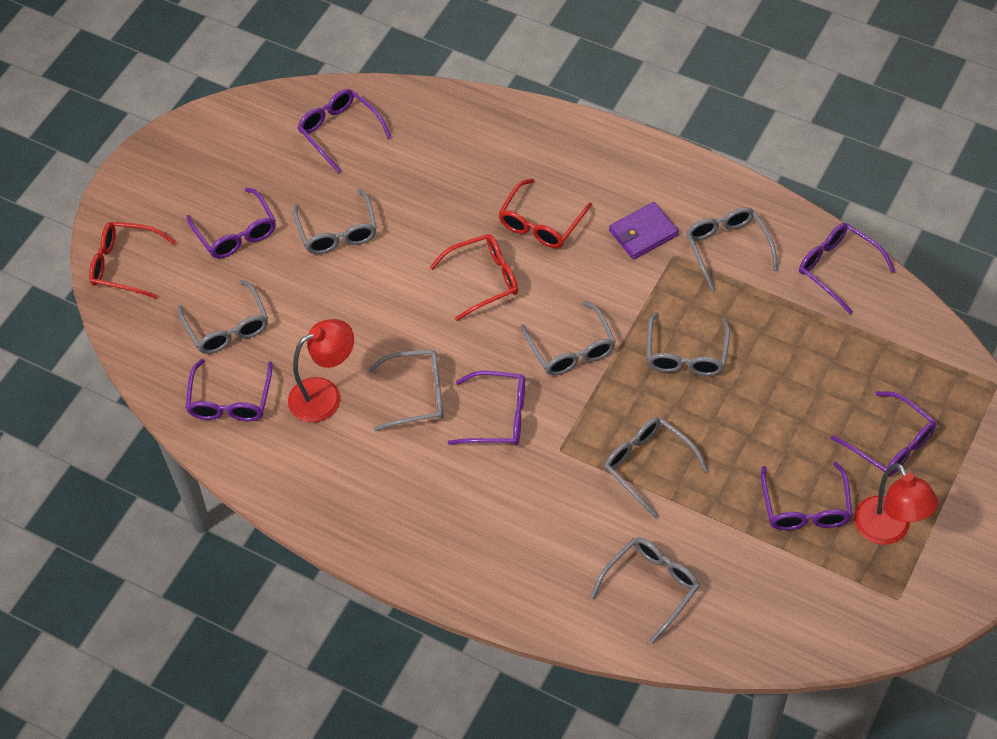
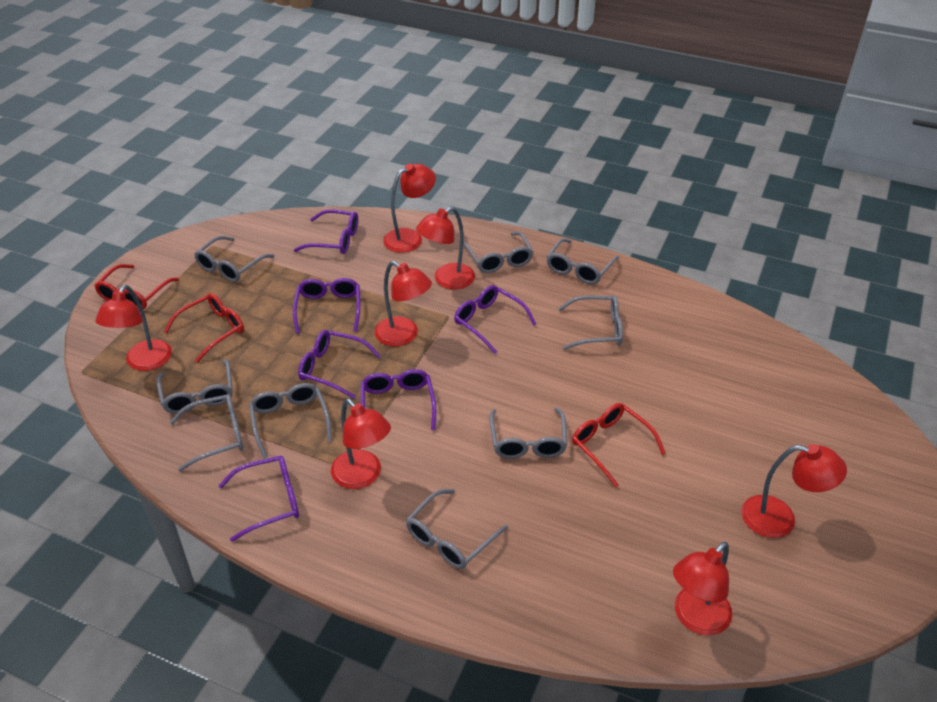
grey glasses: [178,280,268,354] [293,189,377,254] [368,350,444,431] [520,301,616,376] [590,537,700,644] [604,417,709,518] [647,312,730,376] [686,207,778,291] = 8 -> [156,359,232,414] [170,394,243,472] [194,236,274,282] [249,383,332,459] [406,489,508,569] [463,232,533,273] [489,408,567,459] [547,238,619,284] [558,295,623,350] = 9
purple glasses: [185,359,273,421] [187,188,276,259] [298,89,391,173] [448,371,525,445] [761,462,852,530] [799,223,895,314] [831,391,937,477] = 7 -> [219,456,299,542] [293,278,360,334] [294,210,358,254] [298,330,380,399] [361,369,436,430] [454,285,536,354] = 6
purple wallet: [609,202,679,259] = 1 -> none = 0
red lamp: [288,319,354,423] [854,463,939,545] = 2 -> [95,285,172,371] [331,399,391,489] [375,261,432,346] [383,164,436,253] [416,207,475,289] [673,542,732,636] [742,444,847,538] = 7

